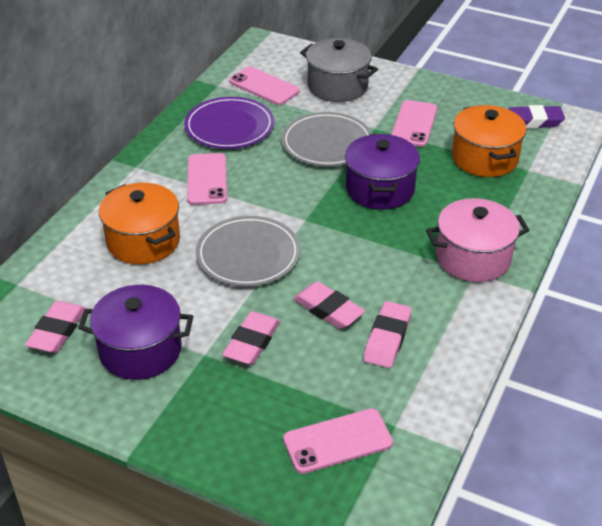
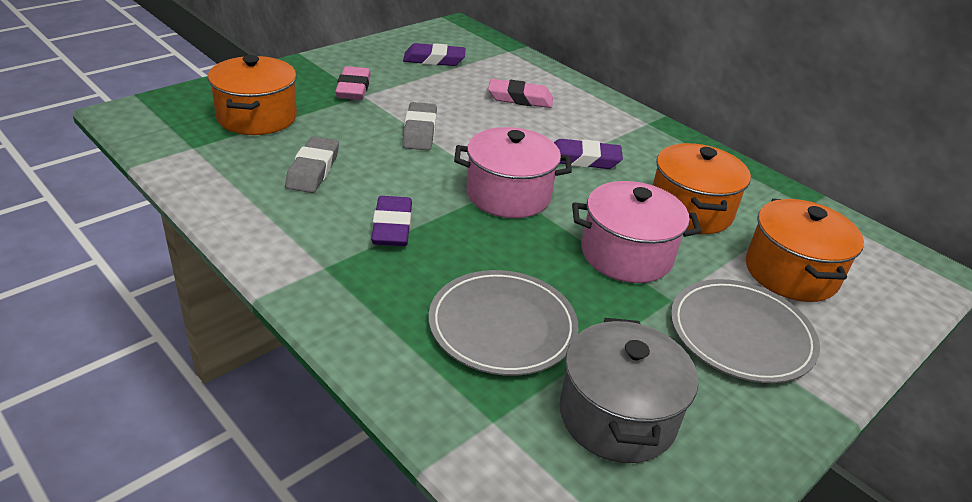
grey eraser: none = 0 -> [285,137,339,193] [402,102,437,150] = 2
orange pot: [99,183,180,264] [452,105,526,177] = 2 -> [208,55,297,135] [653,143,751,234] [746,199,864,302] = 3
pink eraser: [25,301,86,353] [222,311,280,365] [293,281,365,329] [363,301,412,368] = 4 -> [335,66,371,100] [488,79,553,108] = 2
pink phone: [187,153,227,205] [229,66,300,105] [283,408,393,474] [391,100,437,147] = 4 -> none = 0
pink pot: [426,198,530,282] = 1 -> [454,127,572,218] [572,181,702,283] = 2
purple eraser: [508,105,565,129] = 1 -> [371,196,412,246] [403,43,466,66] [554,139,623,169] = 3
purple plate: [184,97,274,149] = 1 -> none = 0
purple pot: [78,285,193,380] [345,134,420,210] = 2 -> none = 0

